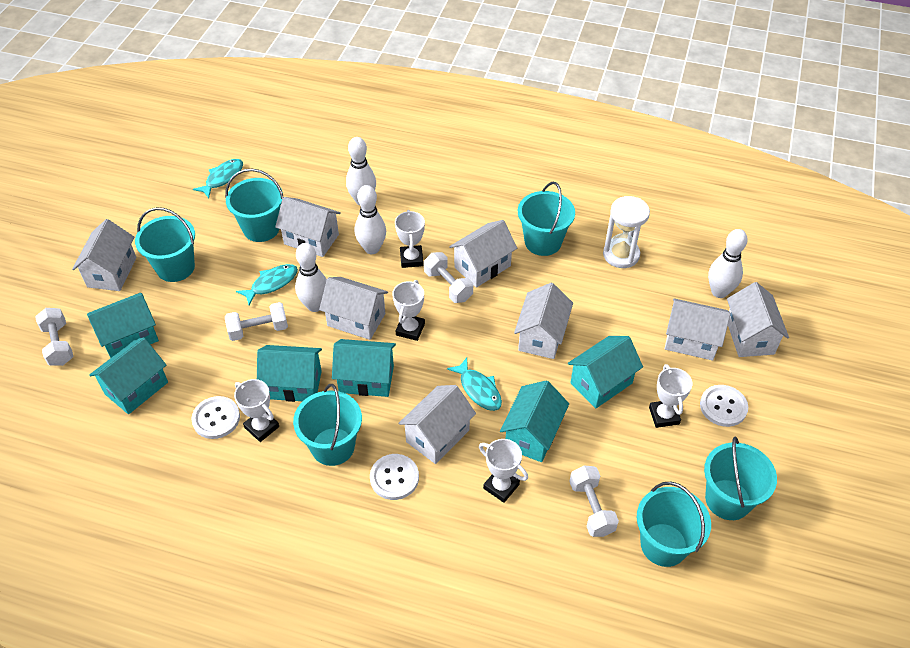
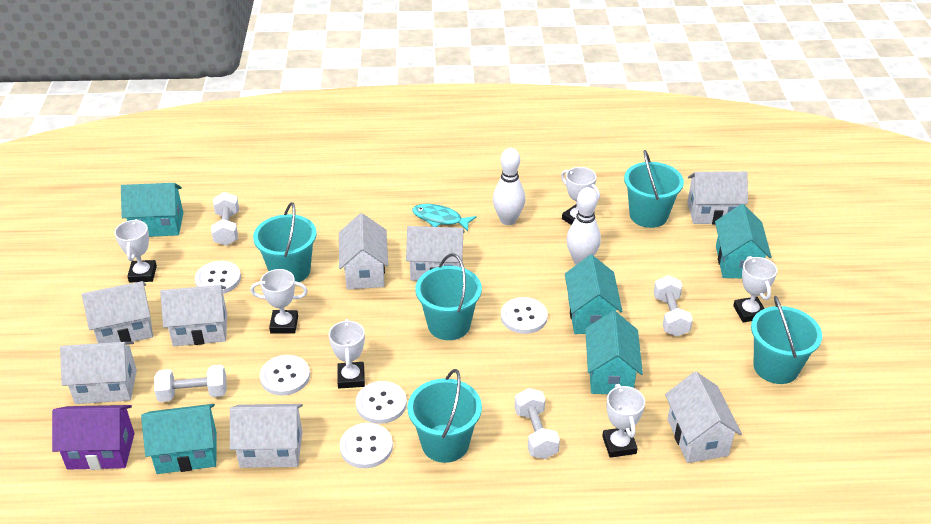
purple house: none = 0 -> [52,405,135,470] = 1
turquoise bucket: [135,207,195,282] [225,169,283,242] [293,384,362,466] [518,181,575,256] [637,482,711,567] [704,436,777,520] = 6 -> [253,202,317,282] [407,369,482,463] [415,254,482,340] [624,150,684,228] [751,296,822,384] = 5
turquoise fish: [193,159,243,198] [236,264,298,305] [447,357,502,411] = 3 -> [412,204,477,231] = 1
turquoise house: [87,293,159,358] [89,337,168,414] [257,345,322,402] [332,339,396,397] [500,380,569,462] [568,336,643,408] = 6 -> [121,183,183,237] [141,404,217,474] [565,255,622,334] [585,311,643,394] [715,204,772,278] = 5
white bowling pin: [295,243,327,312] [346,137,376,205] [355,185,386,254] [708,229,748,298] = 4 -> [493,148,525,225] [566,187,601,265] = 2
white button: [191,396,240,439] [370,454,419,500] [700,385,748,427] = 3 -> [195,261,241,294] [260,355,310,396] [340,423,393,468] [356,381,407,424] [501,297,548,334] = 5
white hourglass: [603,196,650,268] = 1 -> none = 0
white trophy: [234,379,279,442] [392,280,425,341] [395,210,425,268] [479,439,528,503] [649,364,692,428] = 5 -> [115,219,157,282] [251,269,308,334] [329,319,365,388] [561,167,600,225] [602,384,645,458] [733,256,777,322] = 6

